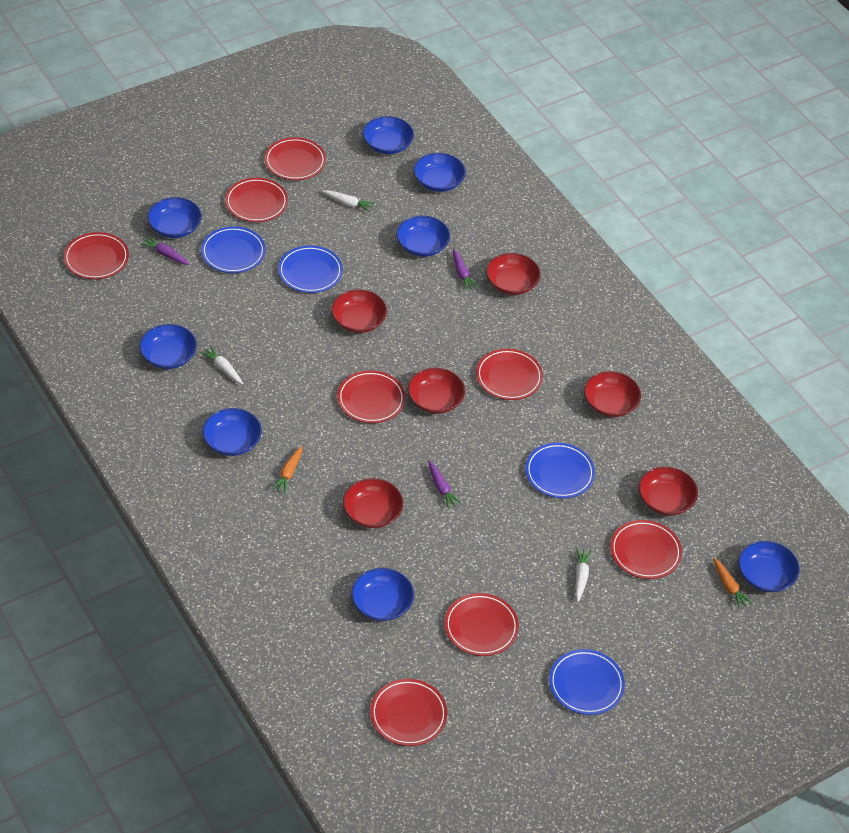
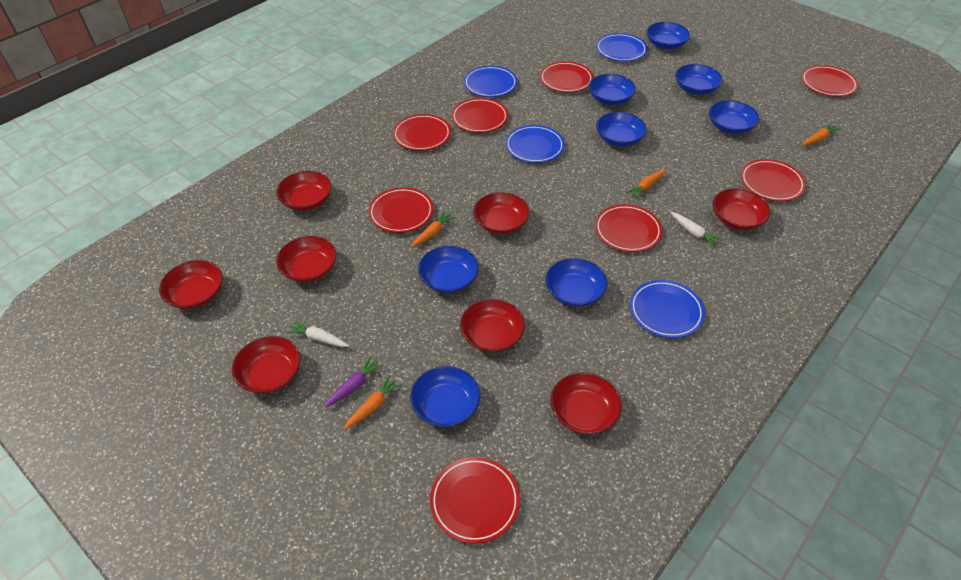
orange carrot: [271,446,302,494] [713,557,753,609] = 2 -> [344,376,402,430] [411,211,455,248] [626,169,666,199] [802,123,841,146] = 4
purple carrot: [140,236,189,265] [428,460,462,509] [453,249,478,291] = 3 -> [324,357,383,408] = 1
red bowl: [331,289,387,333] [343,478,403,528] [408,368,465,414] [486,253,541,295] [584,371,641,417] [639,466,698,516] = 6 -> [159,260,223,309] [232,336,301,394] [276,171,332,211] [276,236,337,282] [460,299,525,352] [473,192,530,234] [551,372,622,434] [713,188,771,230] = 8
white carrot: [200,346,243,384] [322,190,375,212] [575,548,592,602] = 3 -> [286,320,349,347] [671,212,722,247] = 2

